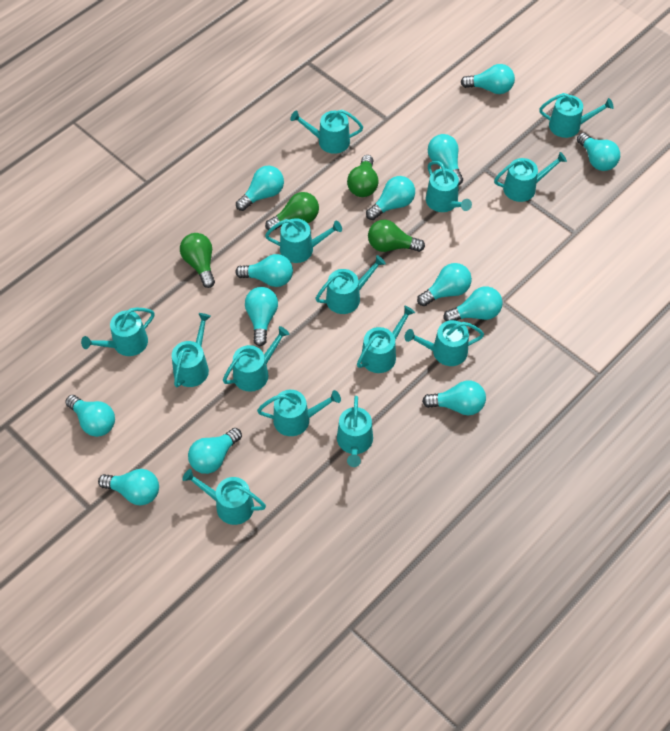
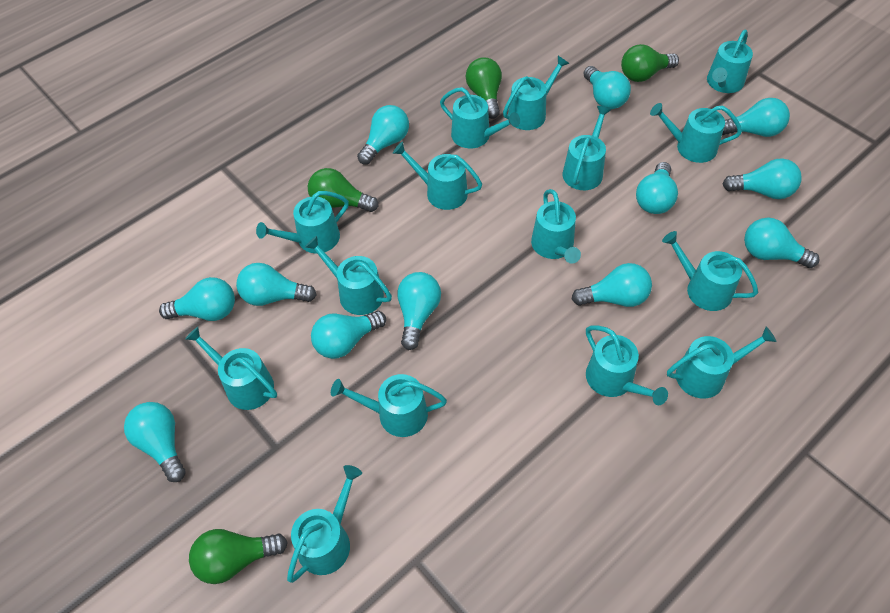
turquoise light bulb: [65,395,115,437] [98,469,159,505] [188,428,242,474] [235,254,293,287] [236,166,284,211] [245,287,278,346] [366,176,415,220] [417,263,472,306] [422,380,486,415] [428,134,463,185] [443,286,503,321] [461,64,515,94] [577,133,620,171] = 13 -> [124,402,186,482] [159,277,235,321] [236,263,316,306] [311,311,386,359] [357,105,409,164] [397,272,441,350] [572,263,652,307] [583,66,631,109] [636,162,678,214] [722,98,790,137] [723,158,801,199] [744,218,819,268] = 12
turquoise watering can: [81,307,155,356] [172,313,211,387] [182,469,266,525] [223,326,290,392] [257,390,341,436] [265,218,342,263] [290,110,363,154] [316,255,386,314] [337,396,373,467] [357,306,415,373] [405,320,484,366] [426,161,472,212] [494,152,567,202] [539,93,614,138] = 14 -> [185,327,277,410] [256,191,349,254] [287,465,362,583] [305,236,392,315] [331,374,447,437] [393,142,482,210] [440,87,520,148] [503,56,569,130] [531,189,581,264] [563,106,611,190] [586,325,668,405] [650,103,742,163] [662,231,758,311] [667,327,777,399] [707,30,753,93] = 15

